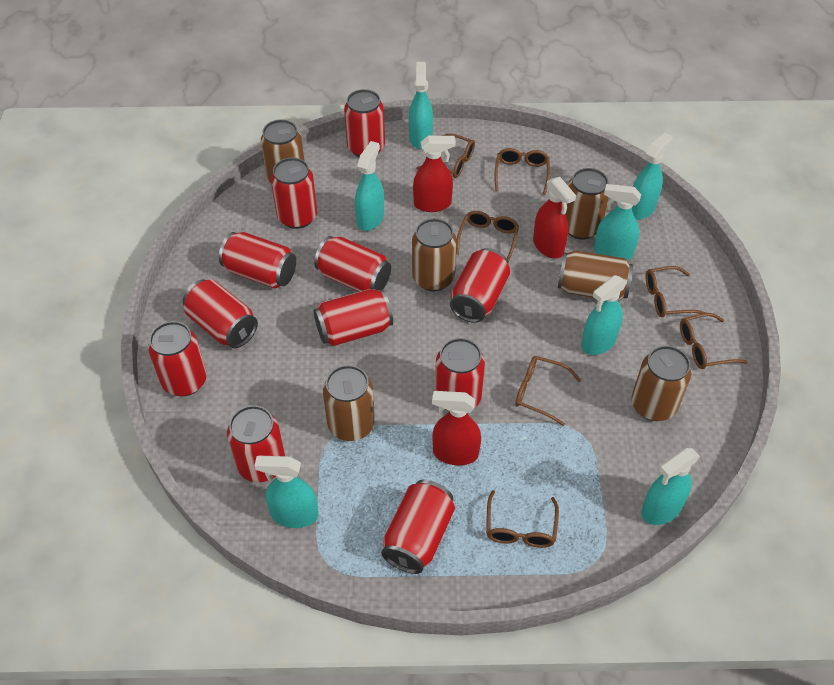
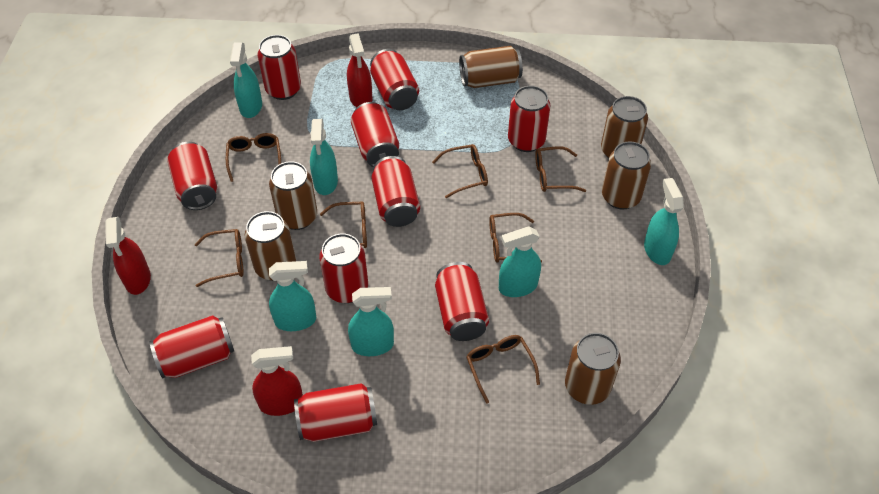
red can: [148,321,207,396] [183,280,258,348] [219,232,296,288] [227,405,285,482] [271,157,317,229] [314,236,391,292] [314,289,393,346] [344,89,385,157] [381,479,455,574] [435,338,485,411] [450,248,510,323] = 11 -> [149,315,234,378] [167,142,217,210] [258,35,301,100] [294,383,377,442] [319,233,368,303] [351,102,399,167] [370,49,419,110] [371,156,420,227] [435,262,489,341] [508,86,551,152] = 10
turquoise spray bottle: [255,456,318,528] [355,141,384,231] [409,62,433,149] [581,275,627,355] [594,184,641,261] [632,133,672,220] [641,448,700,525] = 7 -> [230,43,262,118] [269,261,316,331] [310,119,338,195] [348,287,394,356] [499,227,541,297] [644,178,684,265] = 6

